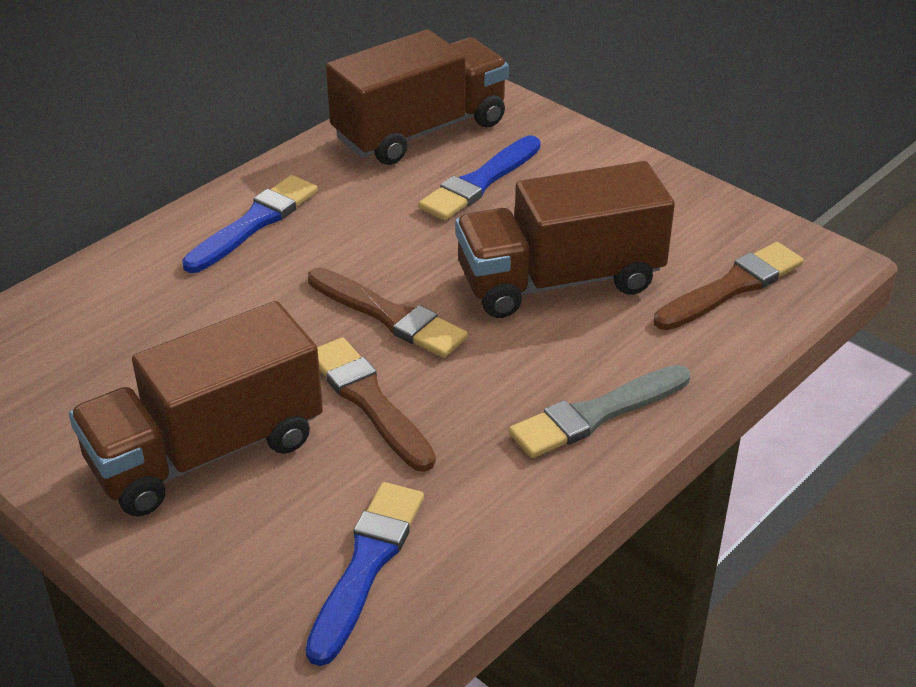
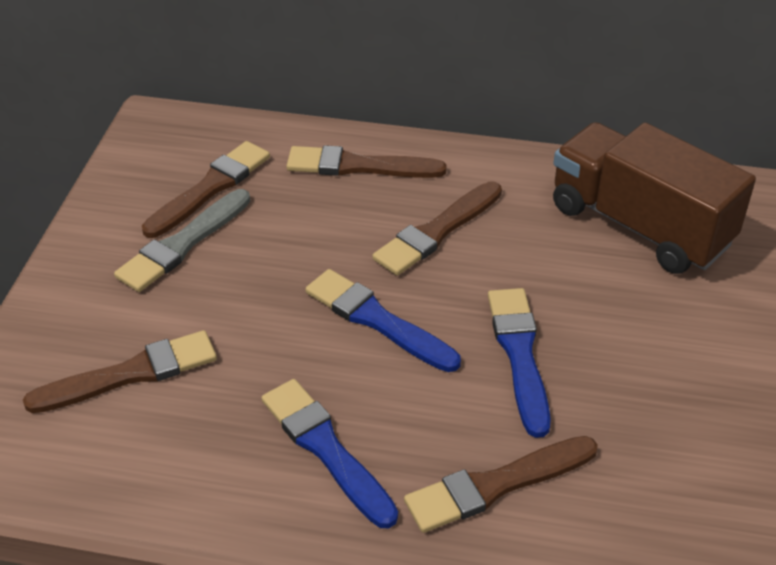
brown brush: [308,267,468,358] [317,337,436,472] [654,242,804,330] = 3 -> [23,330,217,413] [142,141,270,238] [286,145,447,178] [372,181,502,276] [404,436,598,533] = 5
brown truck: [69,301,323,517] [326,29,509,165] [455,161,675,318] = 3 -> [553,122,756,274] = 1

